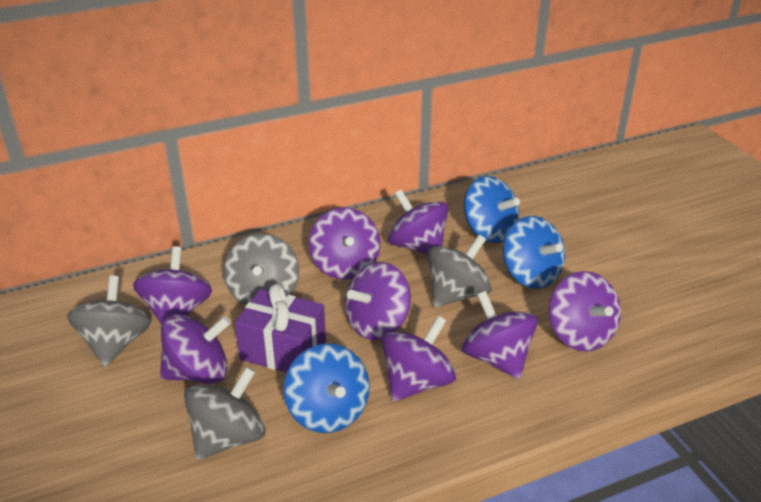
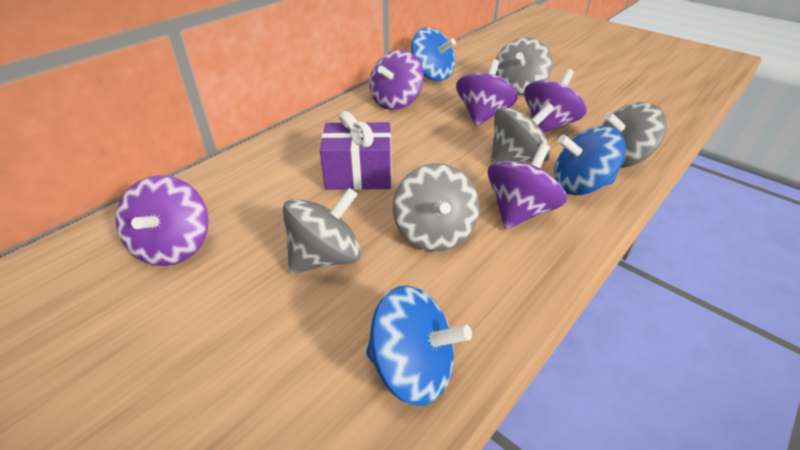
grey spinning top: [67,276,152,367] [184,367,265,460] [224,233,299,305] [428,235,492,307] = 4 -> [283,188,361,274] [393,163,480,251] [491,103,554,165] [496,37,553,95] [601,102,667,168] = 5
purple spinning top: [133,246,212,325] [160,314,231,384] [309,207,380,279] [345,262,411,340] [381,316,456,401] [388,189,448,255] [461,291,538,379] [549,271,621,351] = 8 -> [116,175,209,266] [369,50,424,110] [456,59,518,126] [488,143,567,229] [524,69,586,133] = 5

